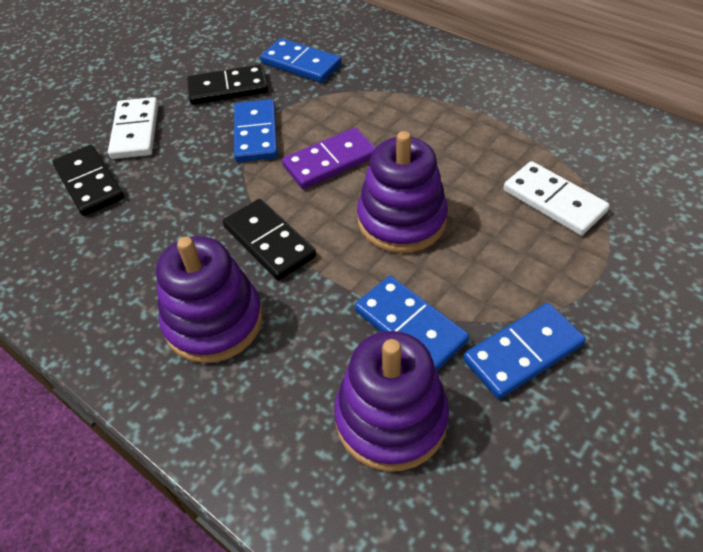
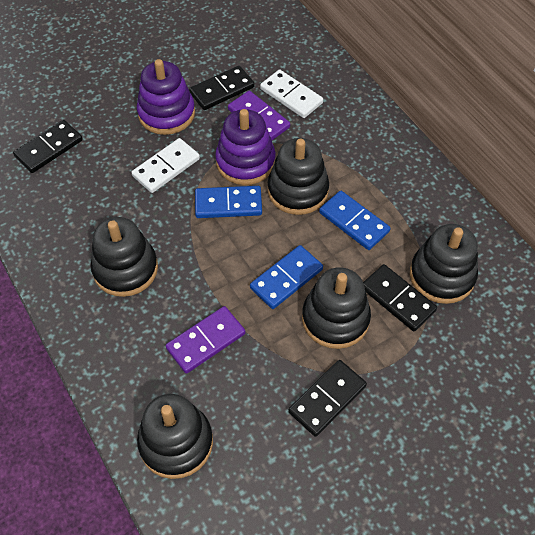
black domino: [52,145,124,216] [187,64,268,105] [223,199,316,280] = 3 -> [13,120,83,173] [189,66,254,110] [288,360,367,437] [363,264,437,331] = 4
black stacking toy: none = 0 -> [90,217,158,297] [137,394,213,479] [268,138,329,215] [302,267,371,349] [410,224,478,304] = 5
blue domino: [234,99,278,162] [260,38,342,83] [355,276,469,371] [463,303,586,399] = 4 -> [195,186,262,218] [250,245,323,309] [319,191,391,250] = 3
purple domino: [282,128,376,189] = 1 -> [166,306,245,373] [228,91,290,140] = 2
purple stacking toy: [156,236,263,363] [334,331,449,471] [357,131,448,253] = 3 -> [137,59,195,135] [215,109,276,185] = 2

